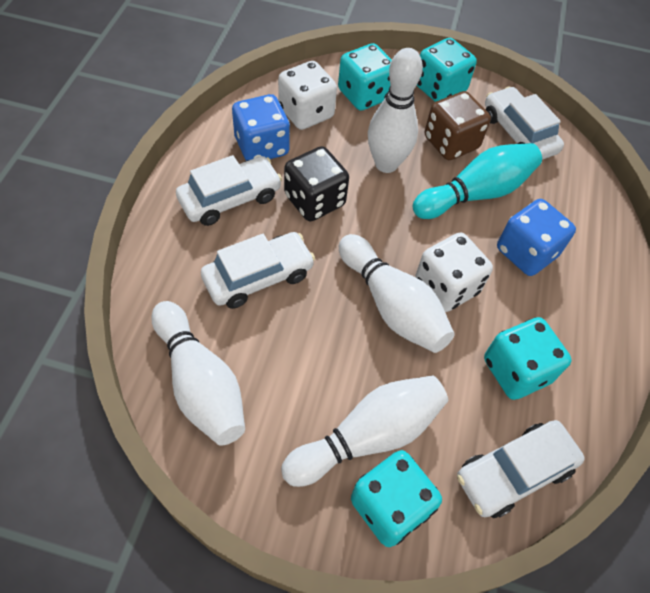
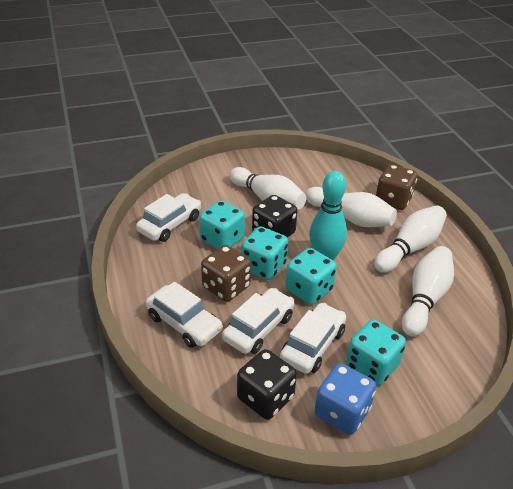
black dice: [284,146,349,221] = 1 -> [237,349,297,420] [252,195,298,238] = 2
blue dice: [232,94,290,161] [497,199,576,276] = 2 -> [315,363,376,435] = 1
brown dice: [425,91,491,160] = 1 -> [201,245,251,302] [376,164,417,210] = 2
white dice: [278,61,337,130] [415,232,493,312] = 2 -> none = 0

